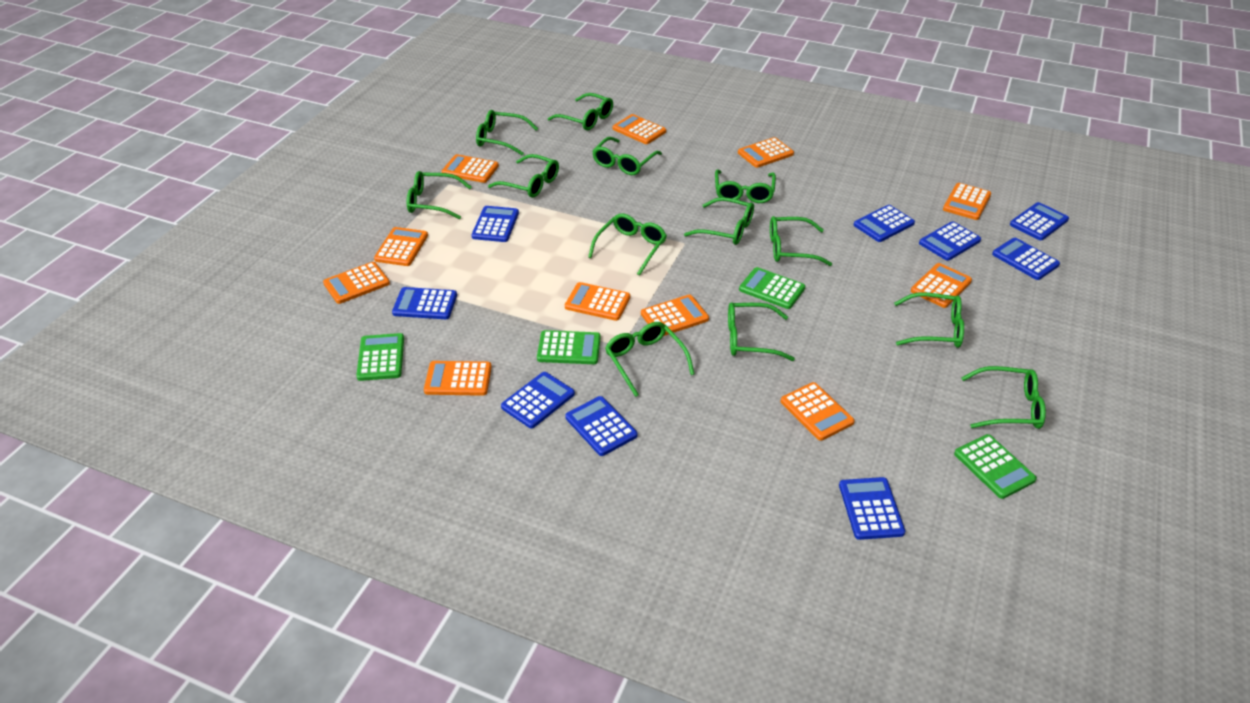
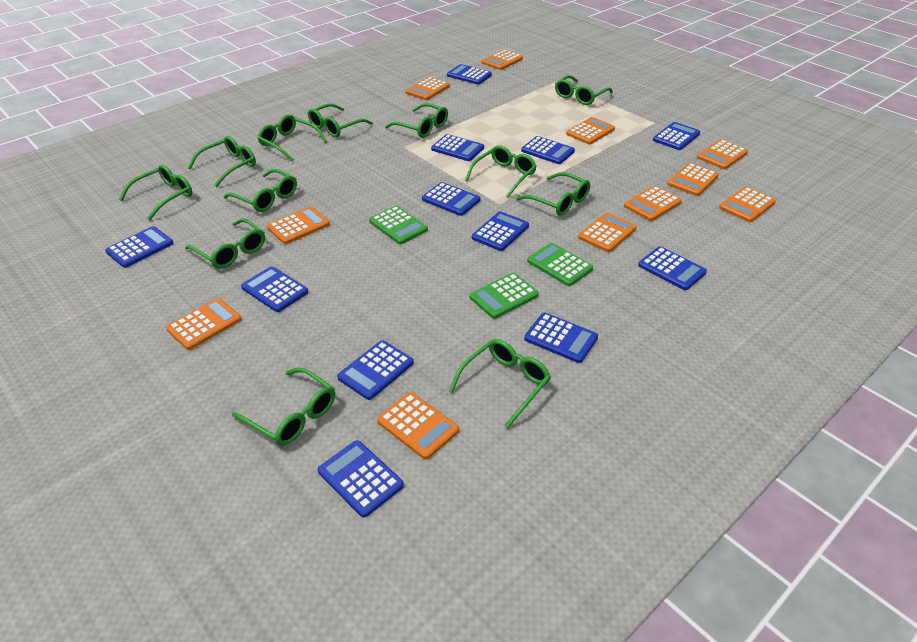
blue calculator: [392,287,457,319] [471,206,519,242] [501,372,575,428] [565,396,637,456] [839,477,905,540] [854,205,915,242] [919,221,981,261] [992,238,1060,280] [1010,202,1069,240] = 9 -> [105,226,174,268] [241,266,308,312] [318,440,404,518] [337,341,414,400] [422,182,480,216] [431,134,484,161] [447,64,492,85] [472,211,529,251] [521,136,575,164] [524,313,598,363] [638,246,707,290] [653,122,700,150] = 12
green calculator: [356,333,404,381] [537,330,601,364] [739,267,805,309] [954,434,1037,499] = 4 -> [369,206,428,244] [470,273,539,319] [527,243,593,286] = 3
green glasses: [407,171,471,219] [476,110,538,155] [488,154,559,198] [548,93,613,130] [588,213,667,275] [592,137,662,175] [605,322,695,397] [684,197,754,245] [715,169,776,203] [728,303,795,361] [770,216,832,266] [894,292,964,348] [961,366,1046,429] = 13 -> [119,165,192,220] [185,218,265,269] [187,136,256,187] [224,169,297,212] [232,367,335,446] [258,115,327,162] [308,103,373,137] [385,103,448,138] [449,339,551,429] [465,145,537,198] [516,172,590,216] [555,75,613,105] = 12

